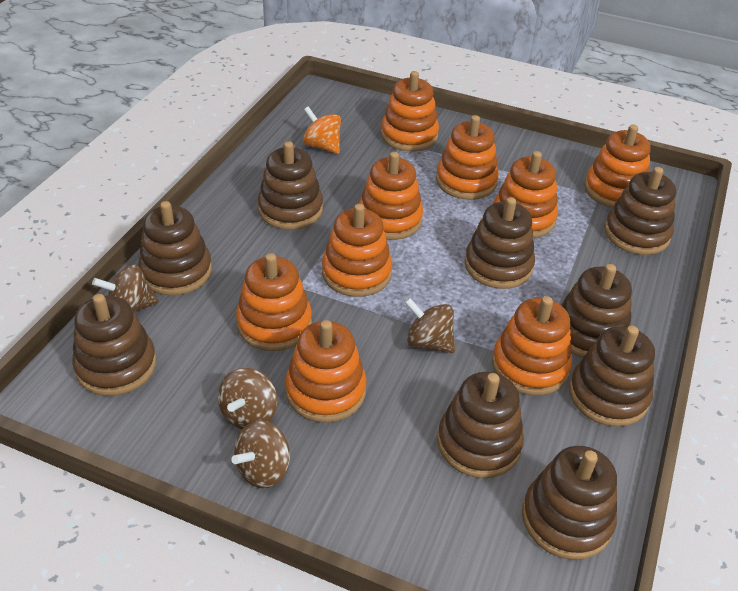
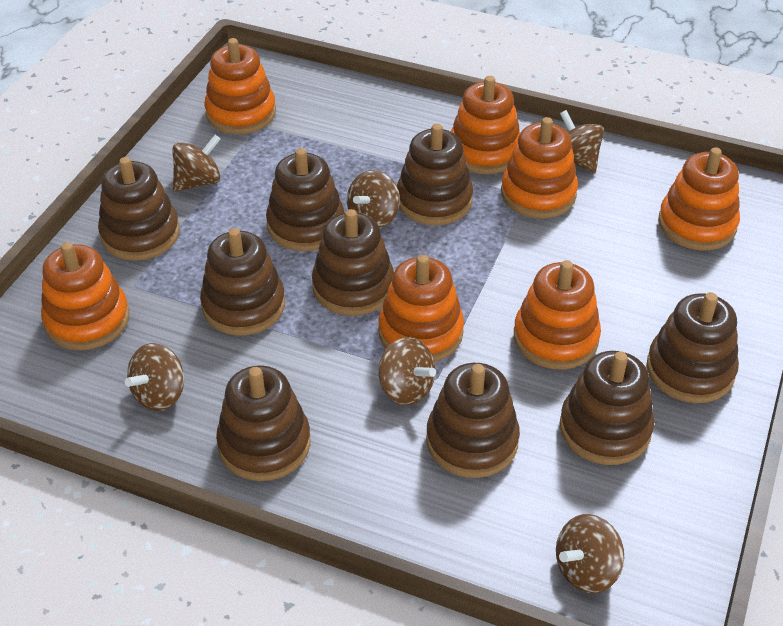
brown spinning top: [92,264,159,313] [218,368,277,429] [231,420,290,489] [404,298,455,353] = 4 -> [125,343,184,411] [172,135,221,192] [347,170,400,229] [379,337,436,405] [556,514,624,593] [560,110,604,173] = 6
orange spinning top: [303,106,341,154] = 1 -> none = 0
orange stacking toy: [236,253,312,351] [285,320,367,423] [322,204,392,297] [359,152,423,240] [381,71,439,152] [436,115,499,200] [492,296,572,396] [494,151,558,238] [584,125,651,208] = 9 -> [41,242,129,350] [204,38,276,134] [378,255,464,362] [451,76,520,174] [501,117,578,218] [514,260,601,370] [658,147,740,250] = 7

